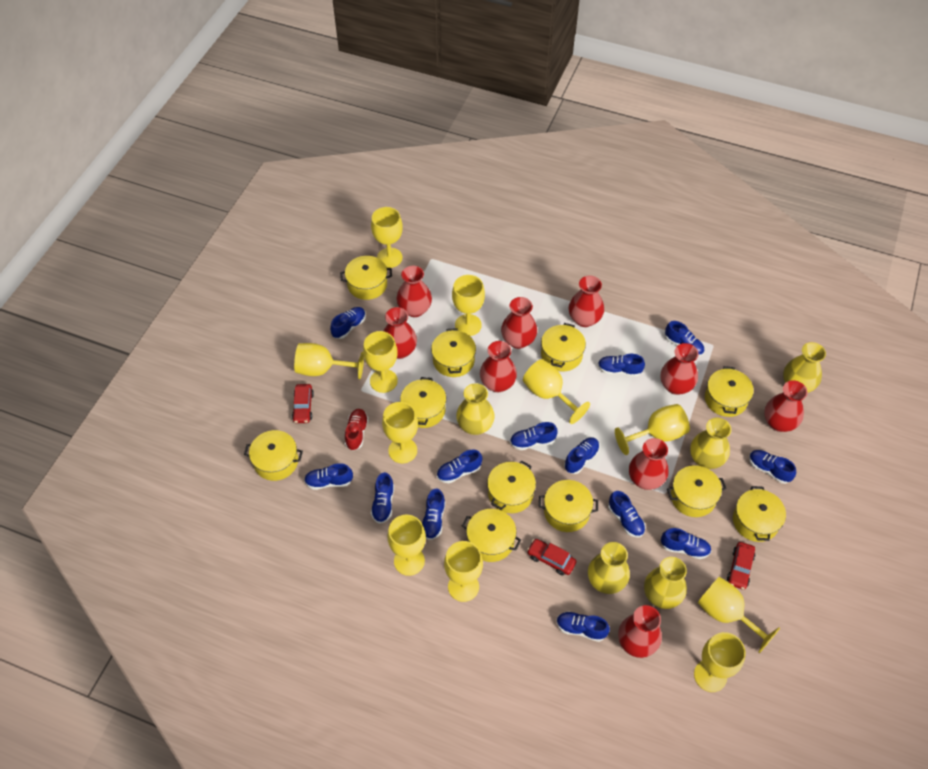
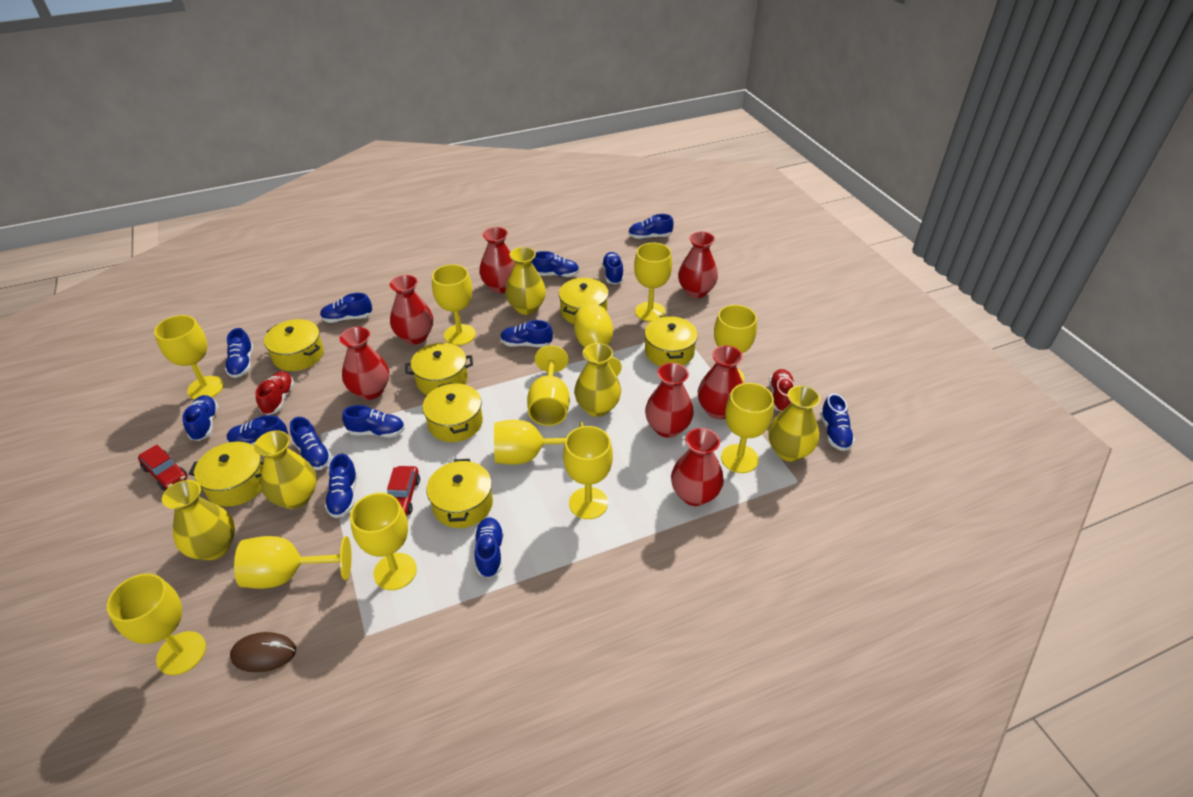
brown mouse: none = 0 -> [230,632,296,672] = 1
red car: [292,384,314,423] [527,539,577,576] [727,542,756,590] = 3 -> [138,445,188,491] [387,466,420,516] = 2
red shoe: [345,409,369,451] = 1 -> [256,371,294,415] [769,369,795,412] = 2
red vase: [383,307,417,359] [396,266,432,317] [480,341,517,392] [501,297,537,349] [569,275,604,327] [618,605,662,658] [629,438,669,490] [661,343,699,395] [764,380,808,432] = 9 -> [339,327,389,400] [390,275,433,345] [479,227,515,293] [645,363,694,438] [671,428,724,506] [678,232,718,298] [698,345,743,419] = 7
yellow goblet: [294,343,364,379] [363,331,398,393] [371,207,403,268] [382,402,418,463] [387,514,426,576] [444,541,483,602] [452,275,485,336] [523,359,590,424] [615,404,690,455] [694,632,746,692] [698,577,780,653] = 11 -> [107,574,206,675] [154,315,224,400] [234,536,351,589] [350,493,417,590] [432,264,476,345] [494,420,583,465] [527,345,570,426] [563,426,613,519] [574,304,622,376] [634,243,672,322] [714,305,757,383] [721,383,774,473] = 12
yellow pot: [244,430,303,481] [340,256,392,300] [400,377,446,428] [431,328,476,377] [462,509,521,562] [487,460,536,513] [539,480,598,532] [541,323,586,371] [667,465,727,517] [705,366,754,417] [733,486,786,542] = 11 -> [188,441,263,507] [264,319,324,371] [405,343,473,395] [422,382,483,442] [427,459,493,528] [559,278,609,324] [645,316,698,366] = 7

